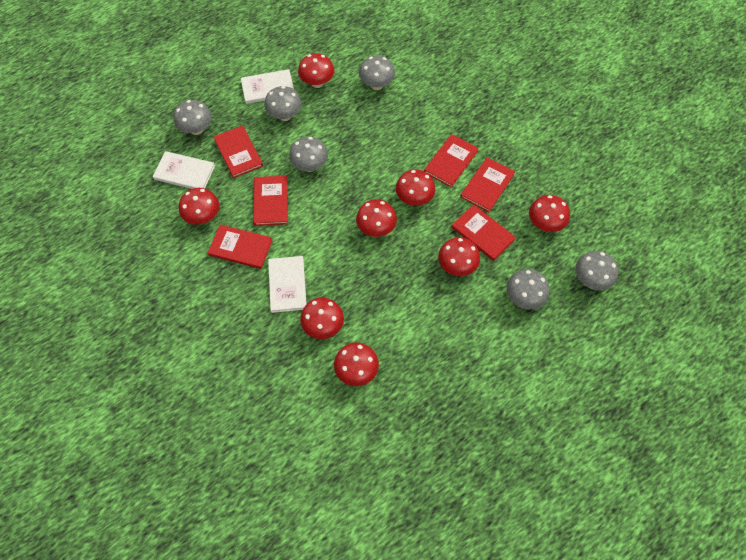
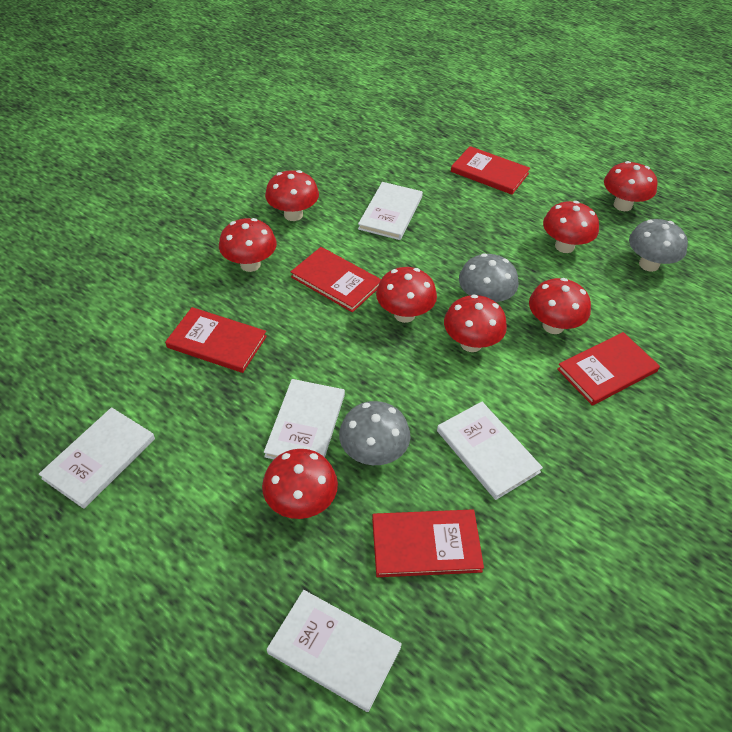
grey mushroom: [174,100,212,135] [264,86,302,121] [289,137,328,172] [359,56,395,90] [507,269,550,309] [575,251,618,290] = 6 -> [339,401,411,465] [459,253,518,302] [629,219,688,272] = 3
red book: [208,225,273,269] [214,126,263,178] [253,176,288,226] [424,134,479,187] [451,204,516,261] [460,157,515,212] = 6 -> [165,307,267,373] [291,247,381,312] [372,509,484,577] [451,146,530,195] [557,332,660,406] = 5
white book: [153,151,215,189] [241,69,294,104] [268,256,307,313] = 3 -> [39,407,155,509] [264,379,345,459] [267,590,402,712] [358,182,423,240] [437,402,543,500] = 5

